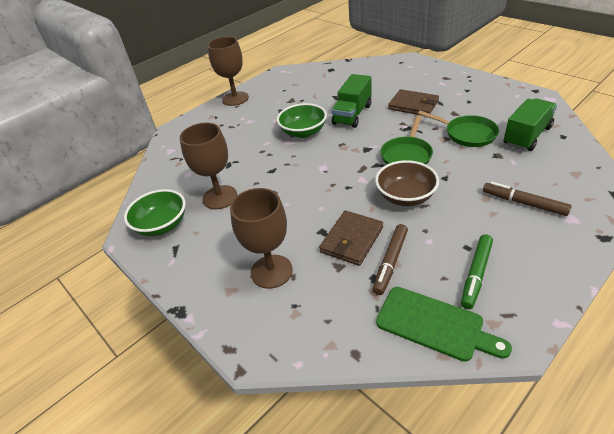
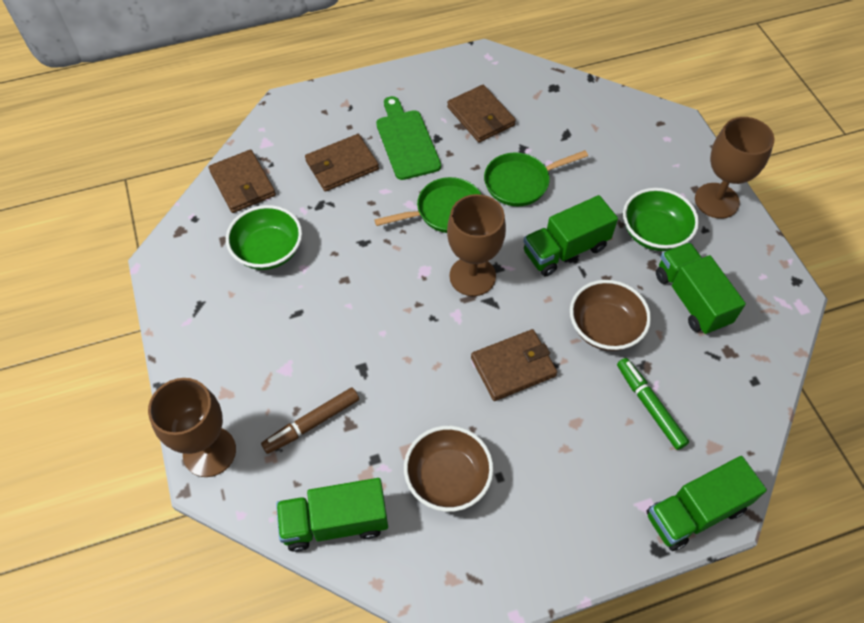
brown bowl: [375,160,439,206] = 1 -> [404,426,493,512] [570,280,651,351] = 2
brown marker: [373,224,408,295] [483,182,572,216] = 2 -> [261,388,359,454] = 1
brown wallet: [319,210,383,266] [388,89,439,116] = 2 -> [208,149,276,213] [305,134,379,192] [447,85,516,143] [471,329,557,401] = 4
green truck: [332,74,372,128] [504,98,557,151] = 2 -> [276,478,388,552] [523,195,618,276] [646,456,767,551] [656,242,746,335] = 4

